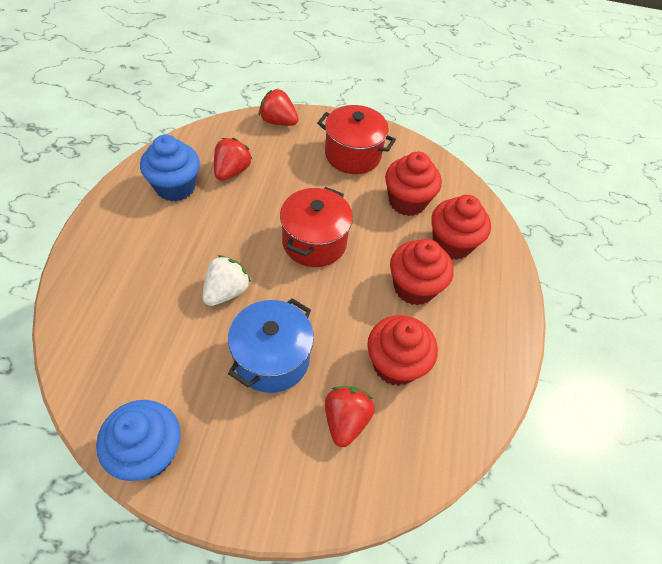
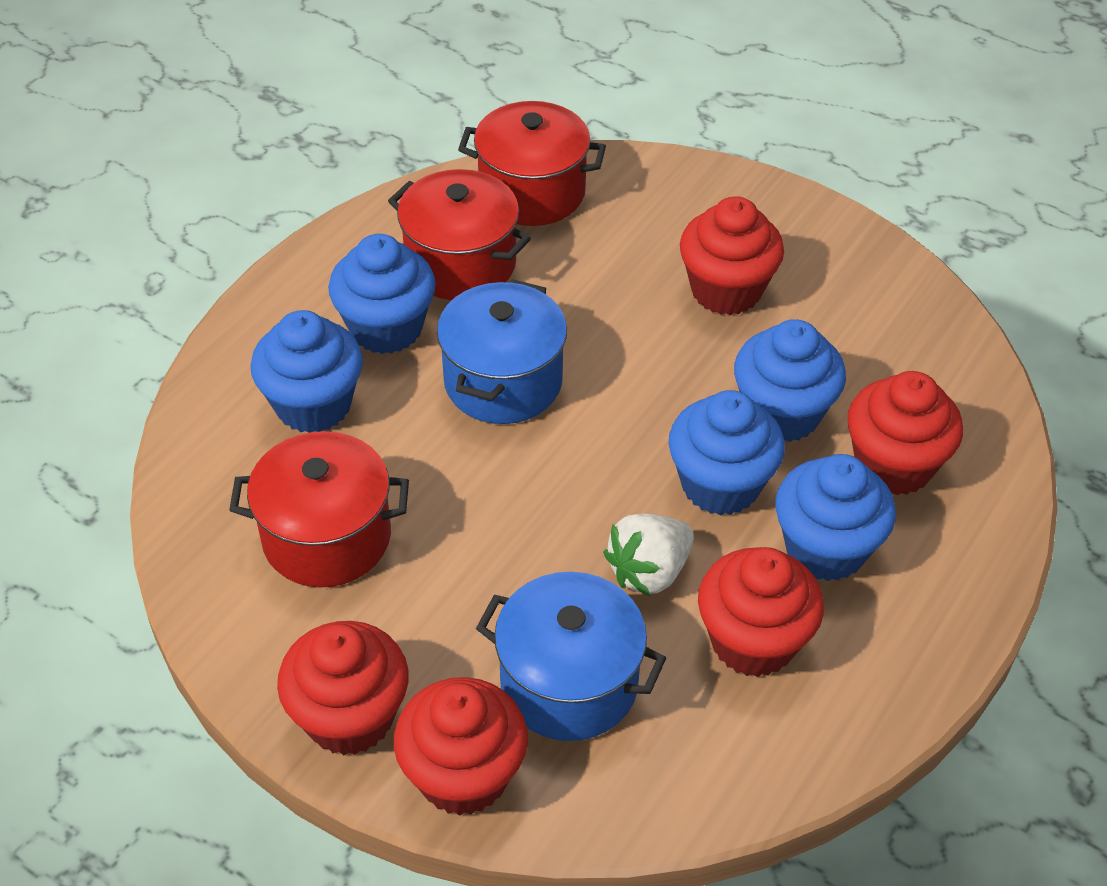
blue cupcake: [96,400,181,481] [140,135,200,202] = 2 -> [250,310,363,433] [328,234,436,354] [669,390,785,515] [734,319,846,442] [775,454,896,581] = 5
blue pot: [228,298,314,393] = 1 -> [437,279,567,424] [476,572,666,741] = 2
red cupcake: [367,315,438,386] [385,152,442,216] [390,239,454,305] [431,195,491,260] = 4 -> [277,621,409,755] [394,677,528,816] [680,196,784,315] [698,547,824,677] [847,371,963,495] = 5
red pot: [280,187,353,267] [317,105,396,174] = 2 -> [229,431,409,588] [388,169,531,300] [458,101,606,226] = 3
red strawberry: [214,138,253,181] [259,89,299,126] [325,386,375,447] = 3 -> none = 0

